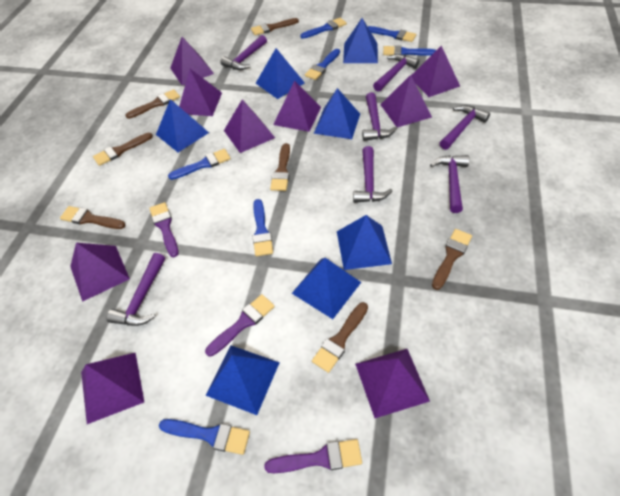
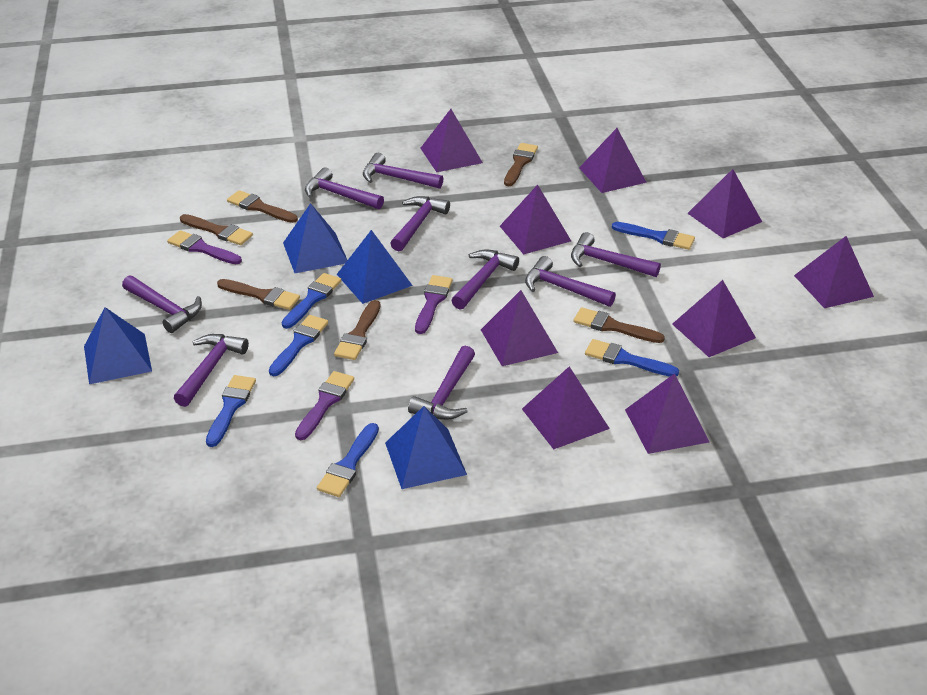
blue brush: [159,419,250,455] [168,149,231,180] [253,199,273,256] [300,18,347,39] [305,49,340,80] [368,26,416,42] [383,45,436,56] = 7 -> [206,375,256,447] [269,315,328,376] [282,273,342,329] [317,423,379,497] [585,339,679,377] [612,222,695,250] = 6
blue pyramid: [156,99,209,152] [205,345,280,415] [256,48,305,99] [292,258,361,319] [314,88,360,139] [337,215,392,270] [343,18,378,63] = 7 -> [84,307,152,384] [283,203,347,273] [337,230,413,304] [385,406,467,489] = 4
brown brush: [60,206,126,229] [93,133,153,166] [125,89,180,119] [251,18,299,35] [270,143,290,191] [312,302,368,373] [432,229,472,290] = 7 -> [180,214,253,245] [217,279,300,310] [227,190,298,223] [334,300,380,360] [504,143,538,186] [573,307,665,343] = 6
purple hammer: [106,253,165,326] [220,35,267,70] [353,146,392,203] [362,92,397,141] [373,54,419,92] [430,155,470,213] [440,105,490,150] = 7 -> [122,275,202,333] [174,334,249,407] [305,167,384,209] [363,153,443,189] [390,196,450,251] [408,346,475,420] [451,250,519,310] [525,256,616,307] [571,232,661,277] = 9

